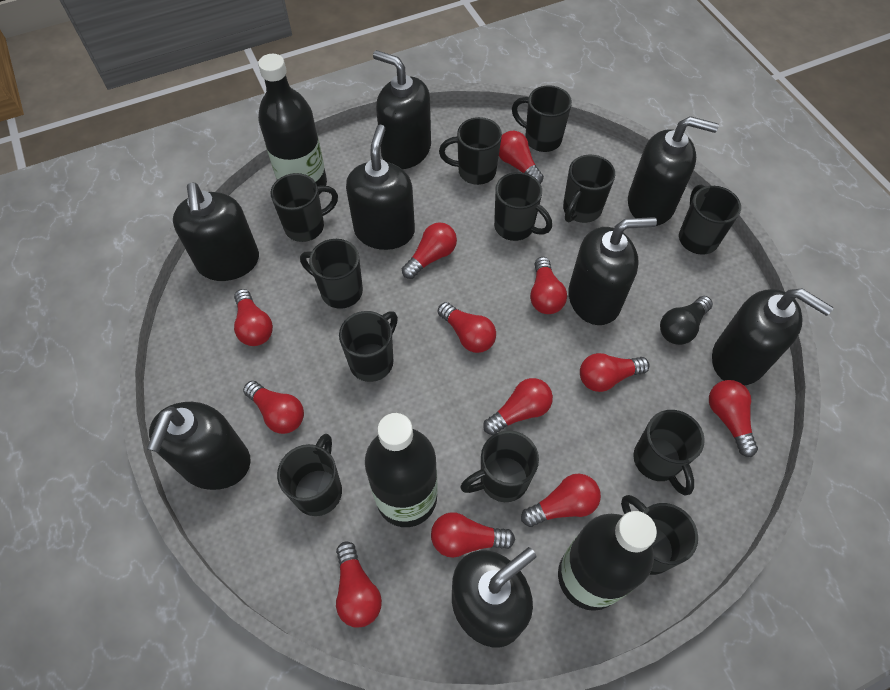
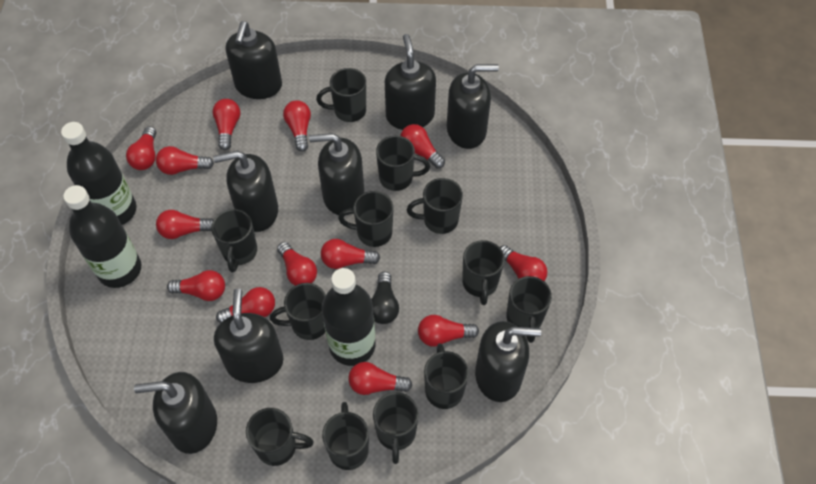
red light bulb: [234,289,273,346] [243,381,304,434] [336,541,382,628] [402,222,457,279] [431,512,515,558] [438,302,496,353] [483,378,553,435] [499,131,544,184] [521,474,601,527] [530,257,567,314] [580,353,650,392] [709,380,758,457] = 12 -> [126,126,156,170] [156,146,214,175] [156,210,213,239] [167,270,225,301] [212,99,240,150] [216,287,275,323] [277,242,317,286] [283,100,311,152] [321,239,380,269] [348,362,413,395] [400,124,445,169] [418,315,479,347] [500,245,547,281] = 13

